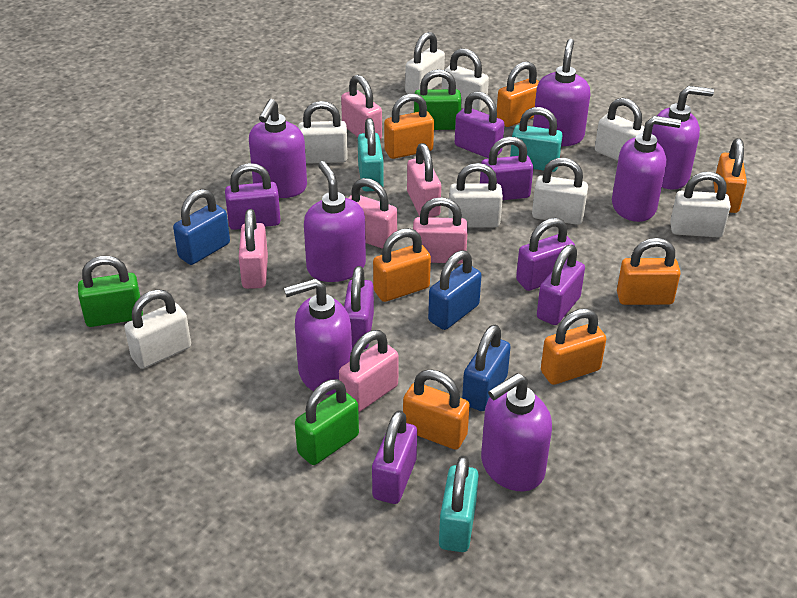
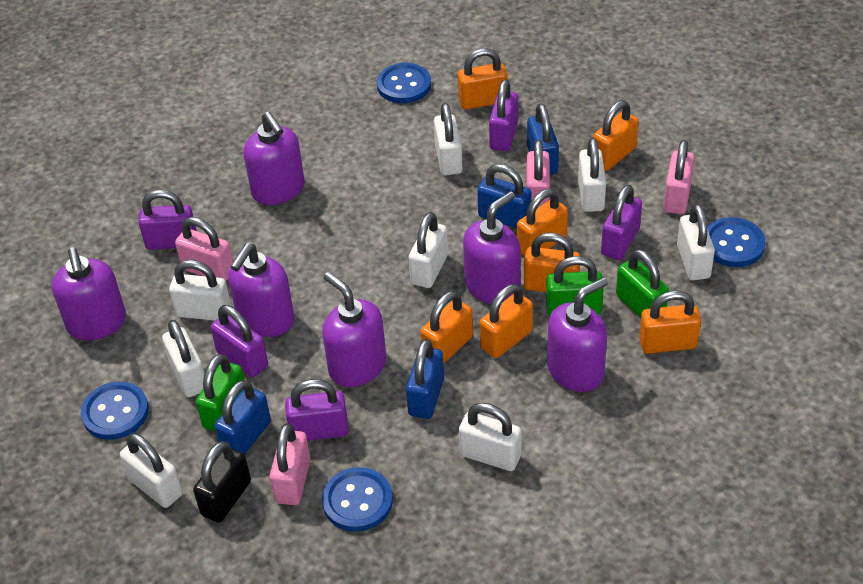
black padlock: none = 0 -> [193,441,251,523] = 1
blue button: none = 0 -> [81,381,149,440] [322,467,393,532] [377,63,431,103] [707,217,766,267] = 4
blue padlock: [173,189,230,265] [428,250,482,330] [462,325,511,411] = 3 -> [214,380,271,455] [406,339,444,419] [477,164,532,229] [527,103,559,175] = 4
pink padlock: [239,209,268,289] [339,330,399,413] [341,75,382,139] [348,178,397,249] [407,143,441,217] [413,197,468,263] = 6 -> [175,217,233,281] [269,423,311,505] [526,140,550,208] [663,140,695,214] = 4
purple padlock: [225,163,280,230] [344,266,374,350] [372,410,417,504] [455,91,504,159] [480,137,533,200] [516,218,575,291] [537,245,585,325] = 7 -> [138,190,197,250] [211,305,268,377] [285,379,349,441] [489,79,518,151] [601,185,642,260] = 5
purple soap dispenser: [249,99,307,198] [284,278,352,395] [304,161,366,282] [481,373,552,491] [533,39,590,146] [612,116,681,222] [652,86,714,190] = 7 -> [52,247,126,340] [228,243,295,337] [244,112,305,205] [322,272,386,387] [463,191,521,304] [547,277,608,392] = 6
turquoise padlock: [358,118,384,192] [439,455,479,552] [510,107,563,172] = 3 -> none = 0

